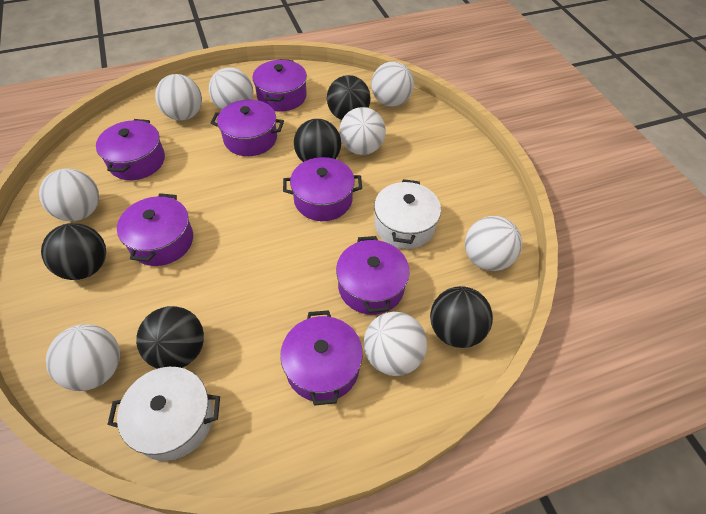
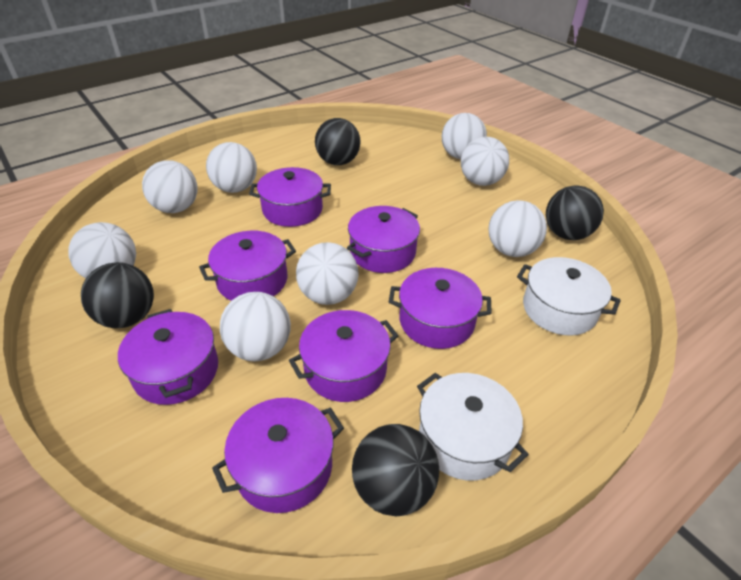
black ball: [41,223,106,280] [136,306,204,369] [294,119,341,162] [327,75,371,120] [430,286,493,348] = 5 -> [81,262,154,328] [315,118,361,165] [352,424,439,516] [546,185,604,240] = 4

